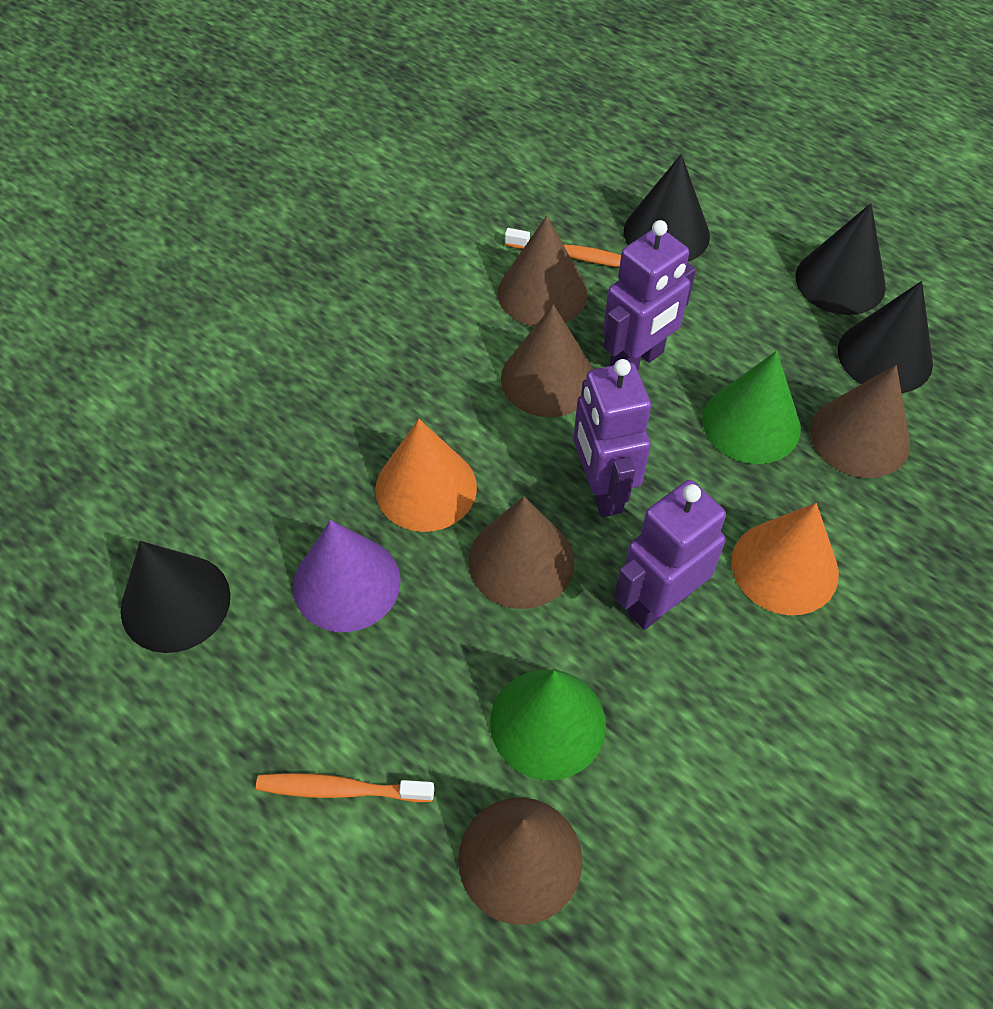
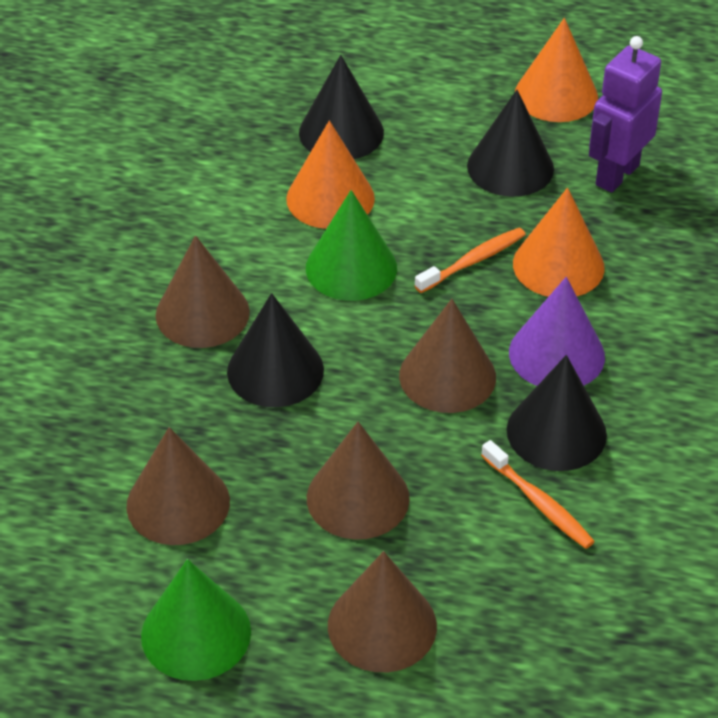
orange cone: [375,419,477,532] [731,503,839,615] = 2 -> [286,121,375,229] [513,188,605,297] [515,18,598,122] = 3
purple robot: [573,359,651,517] [603,220,696,370] [614,480,726,630] = 3 -> [589,36,662,193] = 1

